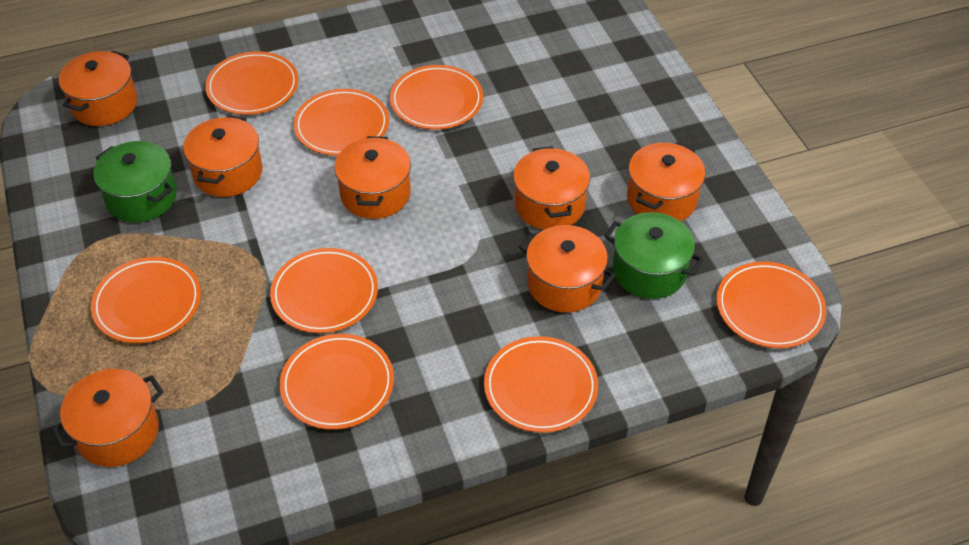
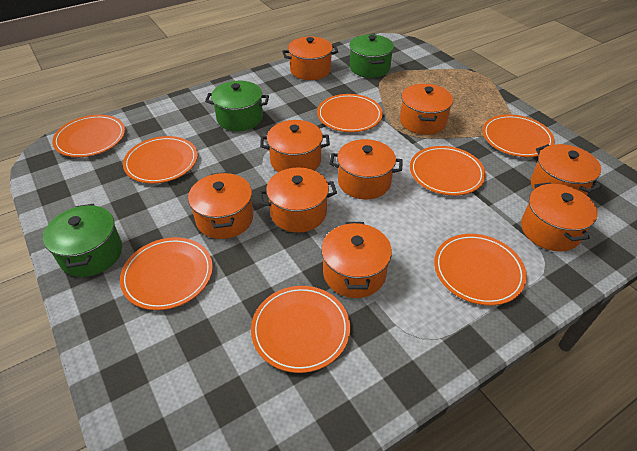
green pot: [94,141,177,222] [604,212,704,299] = 2 -> [43,204,122,277] [205,81,269,131] [349,34,394,78] = 3
orange pot: [51,369,163,467] [58,51,137,126] [183,116,262,197] [334,136,411,219] [513,146,590,230] [519,225,616,313] [627,142,705,221] = 7 -> [188,172,253,239] [259,167,337,233] [260,120,330,172] [282,36,339,80] [321,222,392,298] [330,139,403,199] [400,84,453,135] [521,182,598,252] [531,144,602,195] = 9

